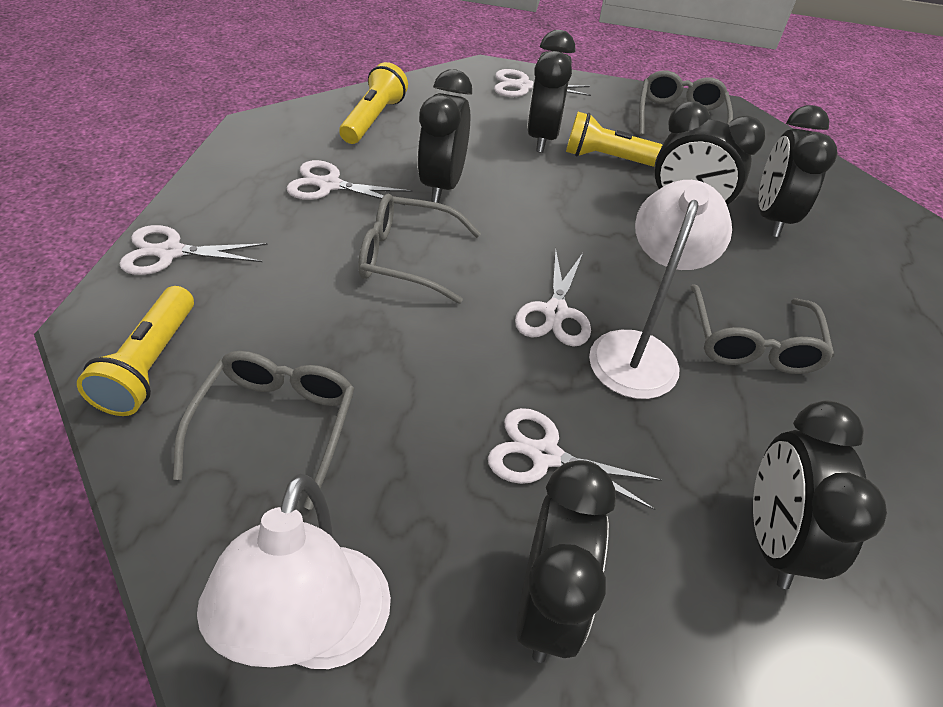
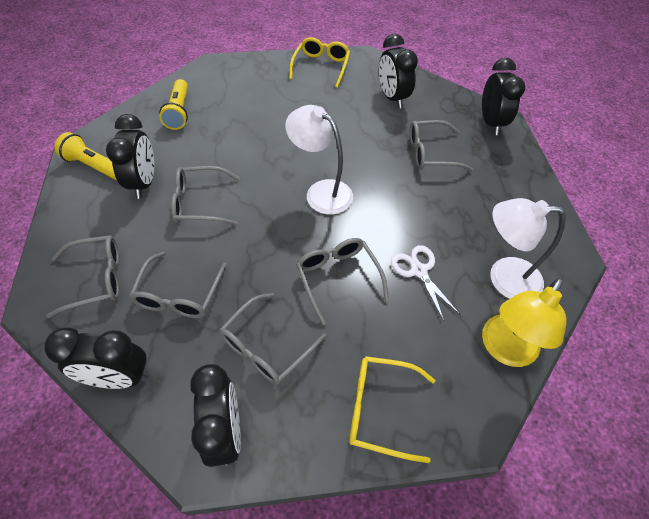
black clock: [417,69,472,203] [516,460,616,663] [527,30,575,153] [654,101,765,205] [753,400,887,589] [759,105,838,237] = 6 -> [44,327,148,389] [106,114,154,199] [190,364,241,467] [379,34,418,108] [482,58,526,135] = 5
grey glasses: [173,351,355,510] [358,194,481,304] [639,70,733,136] [691,284,834,374] = 4 -> [46,235,120,318] [129,252,227,318] [171,166,240,225] [220,293,326,385] [296,238,389,325] [410,120,473,172] = 6
white scissors: [120,225,268,275] [287,160,412,205] [488,408,662,510] [494,69,591,97] [515,248,591,347] = 5 -> [391,245,460,321] = 1
yellow flashlight: [77,286,194,416] [339,62,408,144] [566,112,663,167] = 3 -> [54,132,117,180] [159,79,188,130] = 2
yellow glasses: none = 0 -> [289,37,350,88] [349,356,435,463] = 2
yellow lamp: none = 0 -> [482,278,567,367] = 1

